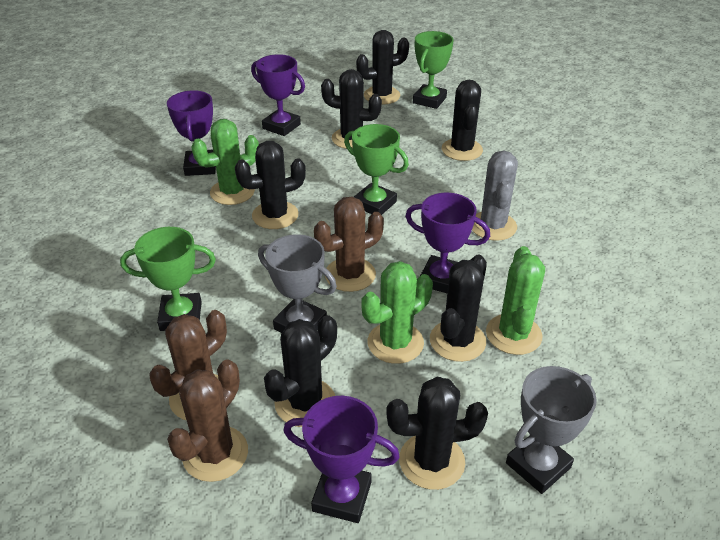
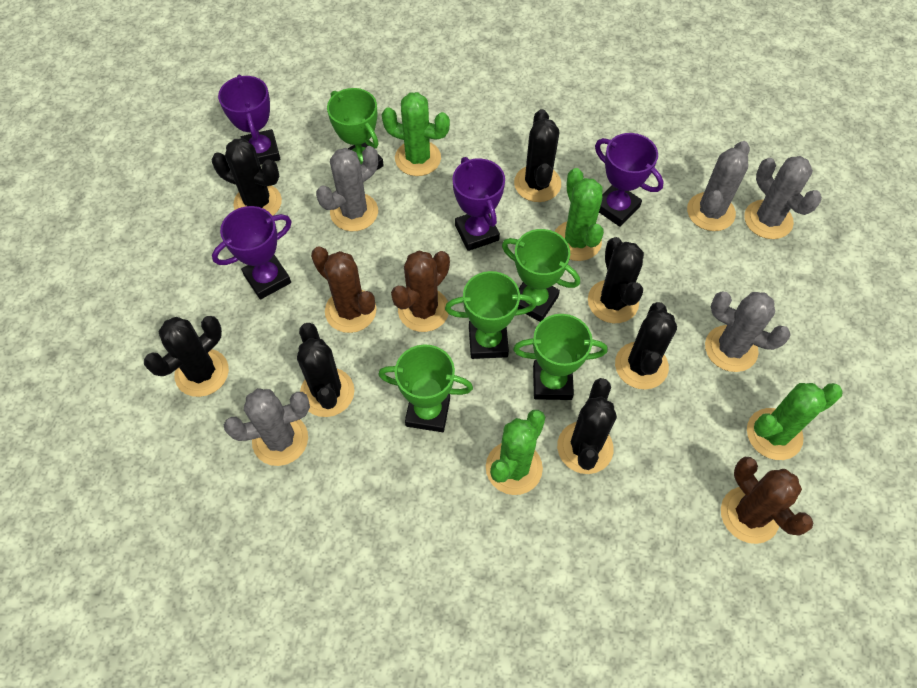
green cactus: [191,119,259,205] [361,261,433,364] [486,246,545,355] = 3 -> [382,92,450,176] [486,410,545,495] [555,168,604,261] [747,383,842,460] = 4
green trophy: [120,227,216,331] [344,124,409,215] [413,31,454,109] = 3 -> [327,88,384,170] [378,344,473,432] [445,271,536,359] [502,229,580,322] [513,314,608,400] = 5
grey cactus: [472,151,518,241] = 1 -> [224,388,310,466] [316,146,378,231] [687,141,750,231] [705,292,791,372] [744,156,822,239] = 5
grey trophy: [258,234,337,333] [506,366,597,494] = 2 -> none = 0

